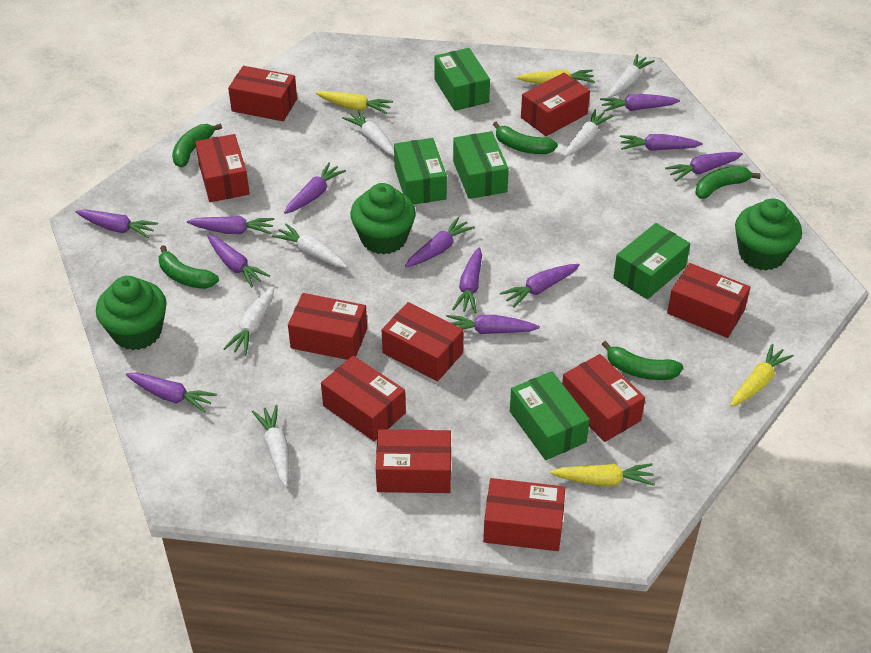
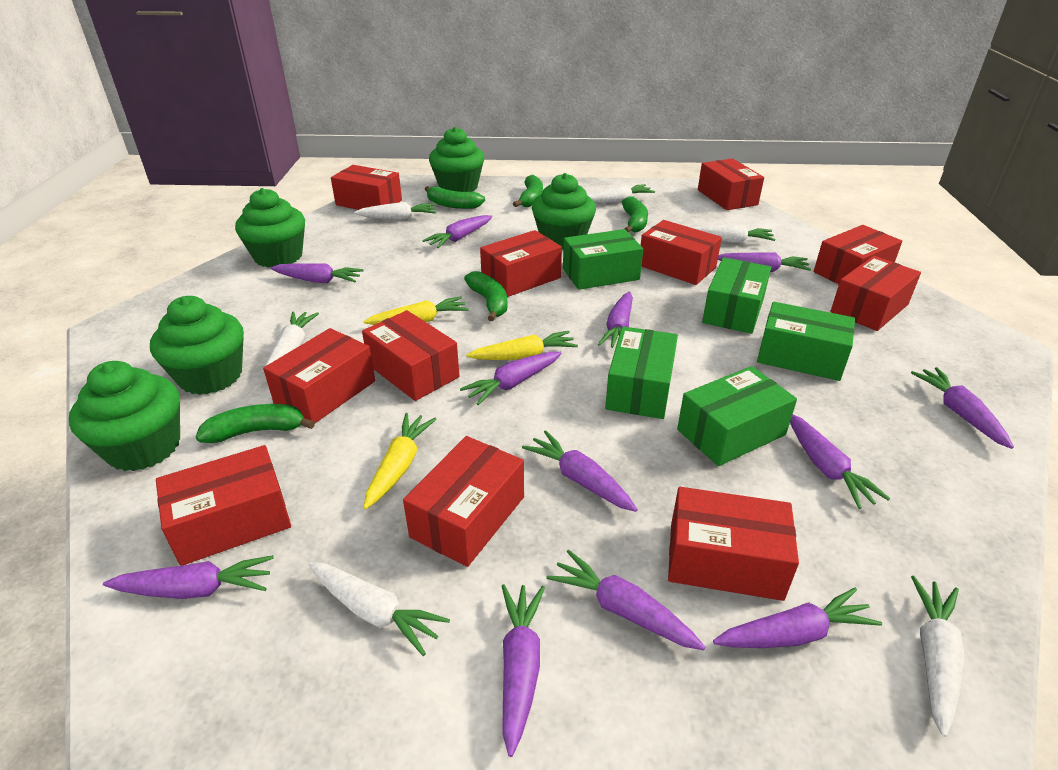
green cupcake: [96,276,167,350] [350,183,416,255] [735,198,802,271] = 3 -> [69,361,180,471] [150,296,244,395] [235,188,305,268] [429,127,484,192] [532,173,596,250] = 5
red box: [195,134,250,202] [228,66,297,121] [288,293,367,360] [321,355,406,441] [376,429,451,493] [382,302,464,381] [483,478,565,551] [521,73,590,136] [562,354,645,442] [667,263,750,338] = 10 -> [156,445,291,566] [263,328,375,423] [331,165,402,210] [362,310,460,401] [403,436,524,567] [480,230,562,297] [641,220,722,285] [668,487,799,601] [698,158,764,210] [814,225,902,284] [830,256,921,331] = 11
yellow carrot: [316,91,393,114] [516,69,595,84] [550,463,655,486] [731,344,794,407] = 4 -> [363,296,469,325] [364,413,437,509] [466,331,578,360] = 3

